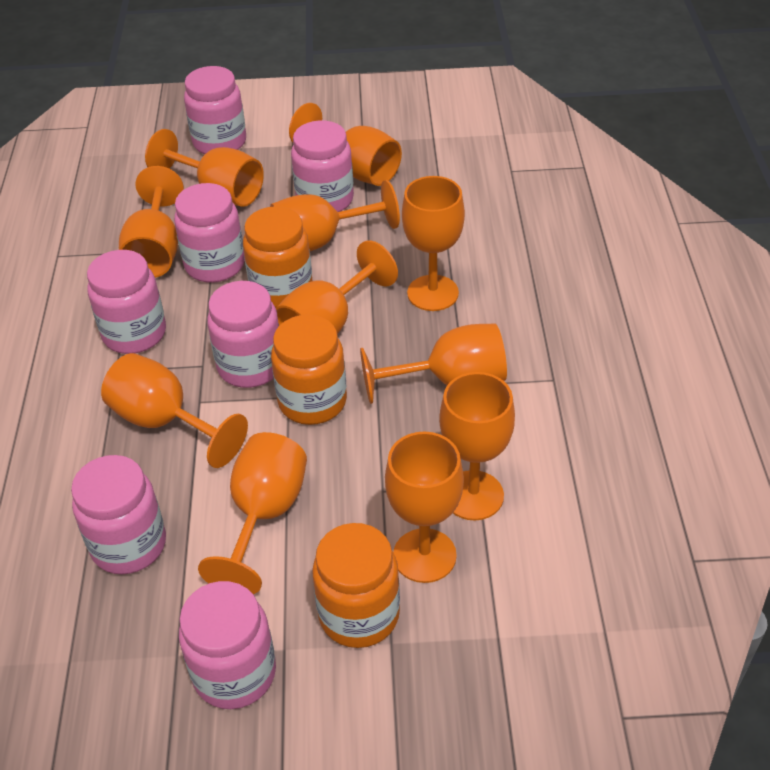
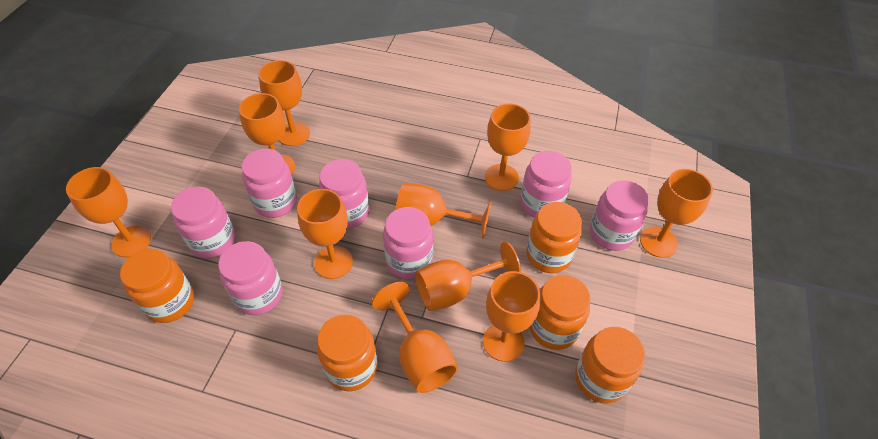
orange goblet: [101,353,248,468] [119,166,184,278] [145,129,264,207] [198,432,307,594] [270,180,400,251] [276,240,398,334] [289,103,402,186] [360,323,507,404] [385,432,464,583] [402,176,465,311] [439,372,515,521] = 11 -> [66,167,151,257] [239,93,295,174] [259,60,310,146] [297,189,353,279] [372,282,458,393] [395,183,492,239] [415,241,521,311] [483,271,540,362] [485,103,531,191] [640,169,713,258] = 10
orange jar: [243,206,312,308] [271,315,347,425] [312,523,400,648] = 3 -> [120,249,194,323] [317,314,378,391] [526,202,582,273] [530,275,590,350] [575,327,645,404] = 5

